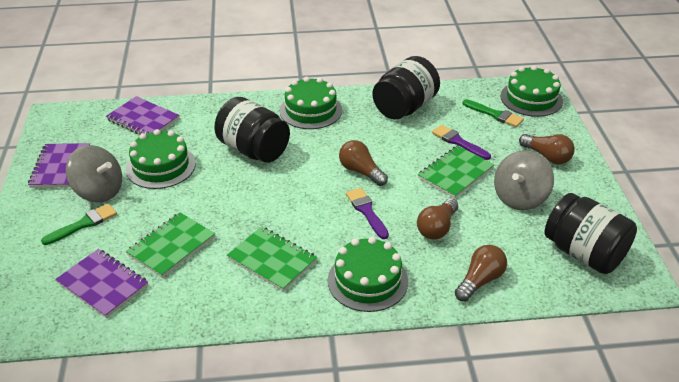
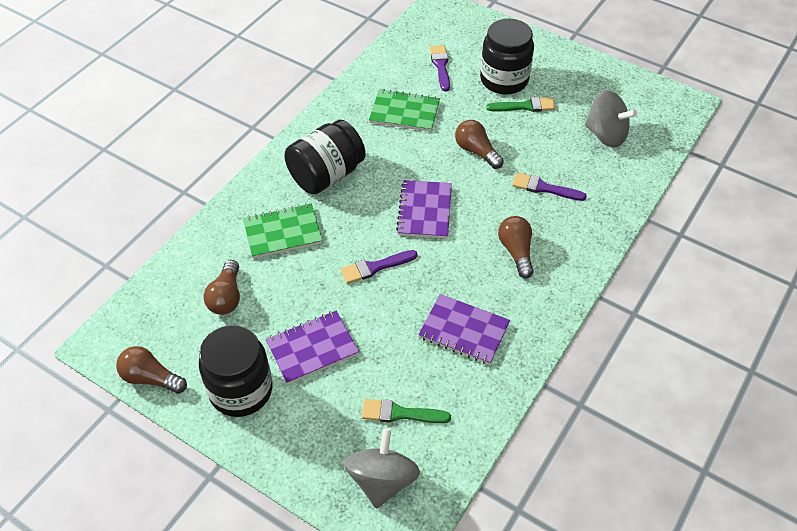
green cake: [126,129,196,189] [280,77,342,129] [328,237,408,312] [501,65,563,117] = 4 -> none = 0
green notebook: [126,212,215,278] [227,226,317,291] [418,145,494,198] = 3 -> [243,203,323,258] [369,89,440,132] = 2
purple brush: [346,188,389,239] [432,125,491,160] = 2 -> [341,250,418,284] [430,45,450,92] [512,172,587,201] = 3

